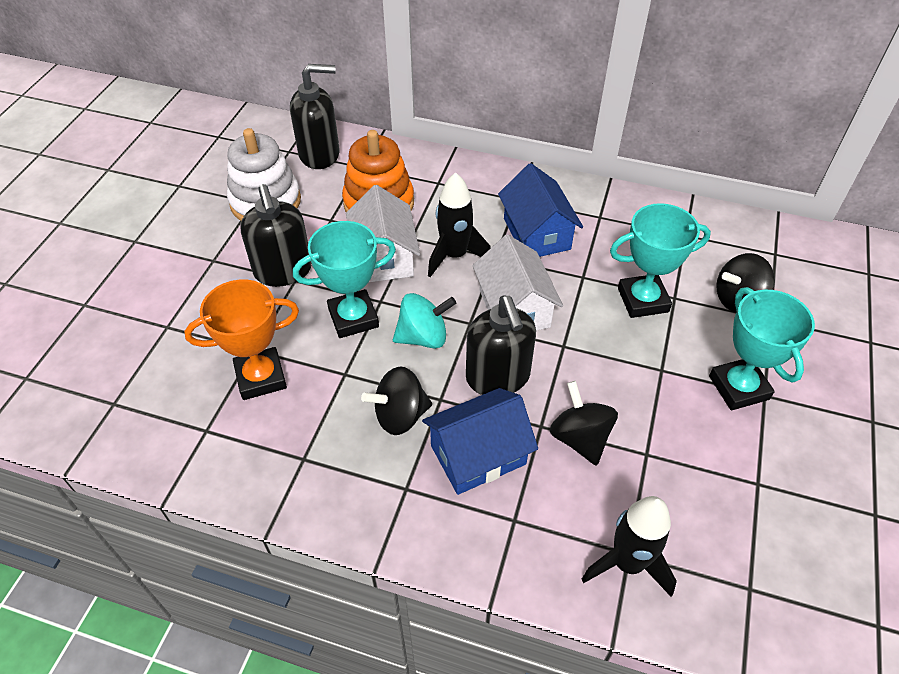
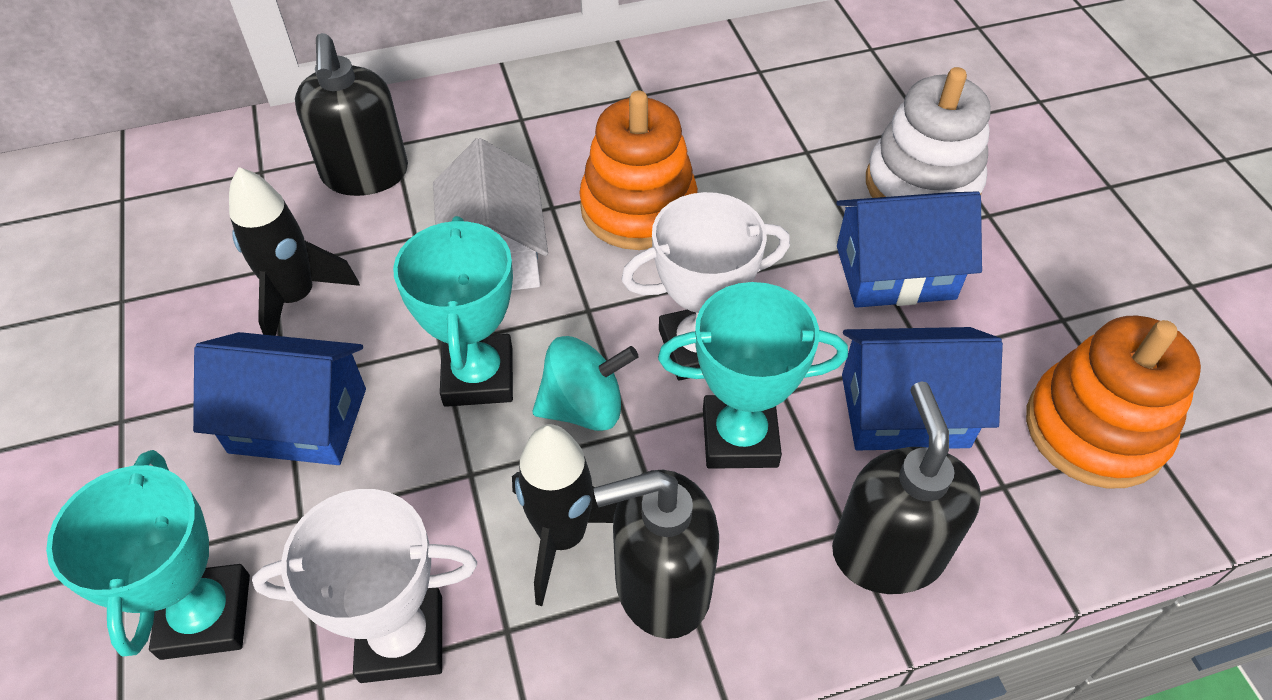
black spinning top: [361,367,432,435] [550,381,618,466] [716,253,775,312] = 3 -> none = 0
blue house: [422,388,538,495] [498,163,583,257] = 2 -> [193,332,366,465] [837,191,982,308] [842,327,1003,451] = 3
orange stacking toy: [342,130,414,212] = 1 -> [579,90,698,250] [1026,316,1201,488] = 2
orange trophy: [184,280,299,400] = 1 -> none = 0
white house: [346,185,420,282] [472,235,563,331] = 2 -> [433,138,548,291] = 1
white trophy: none = 0 -> [252,489,477,683] [621,192,790,381] = 2

